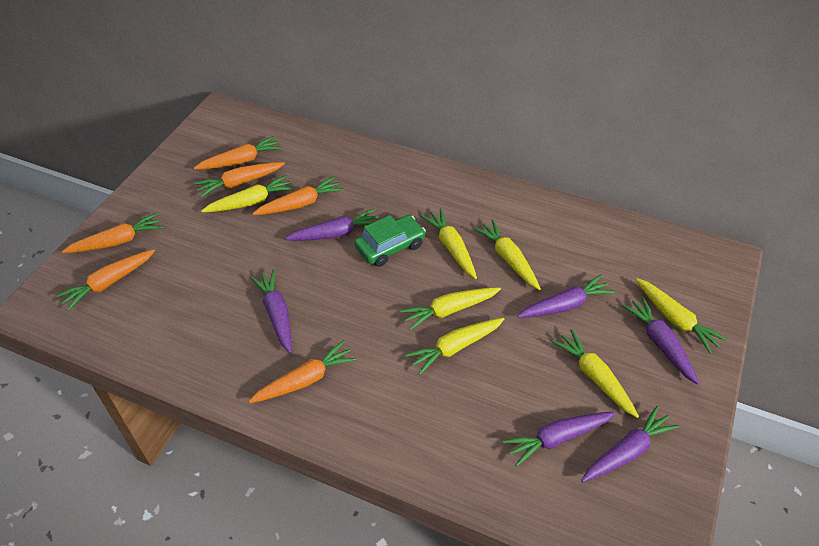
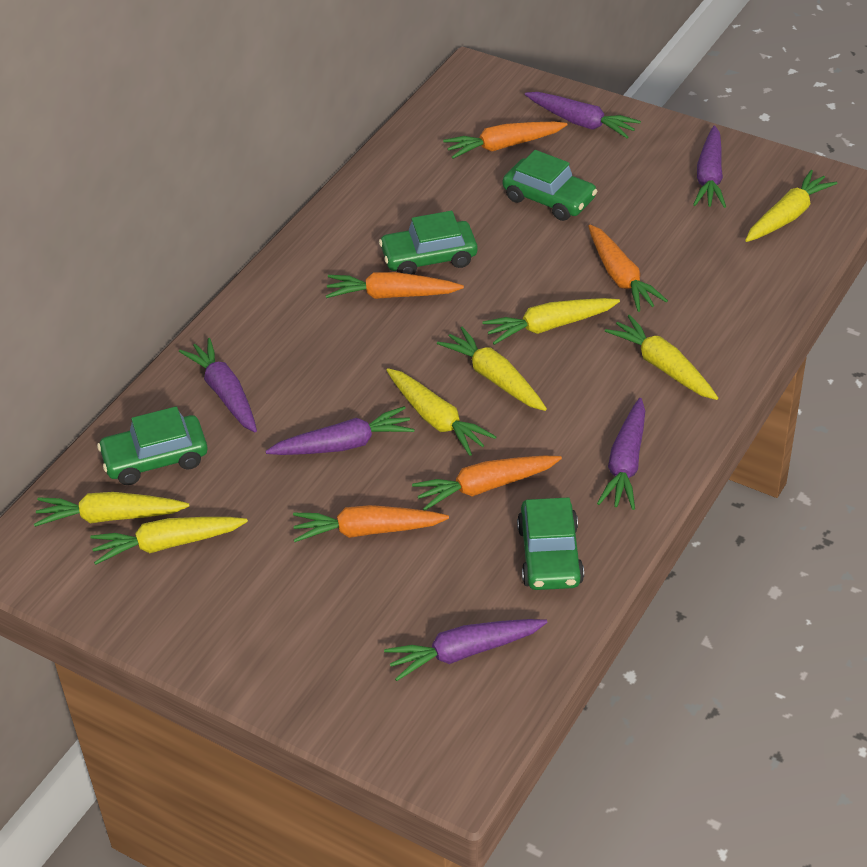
green car: [354,215,426,267] = 1 -> [97,406,208,485] [379,211,477,275] [503,150,597,221] [517,497,584,590] = 4
orange carrot: [56,249,155,311] [62,213,164,253] [194,136,282,169] [194,162,285,198] [248,340,357,403] [252,176,344,215] = 6 -> [293,505,449,542] [326,272,464,299] [412,456,562,510] [443,122,568,159] [588,225,668,312] = 5

